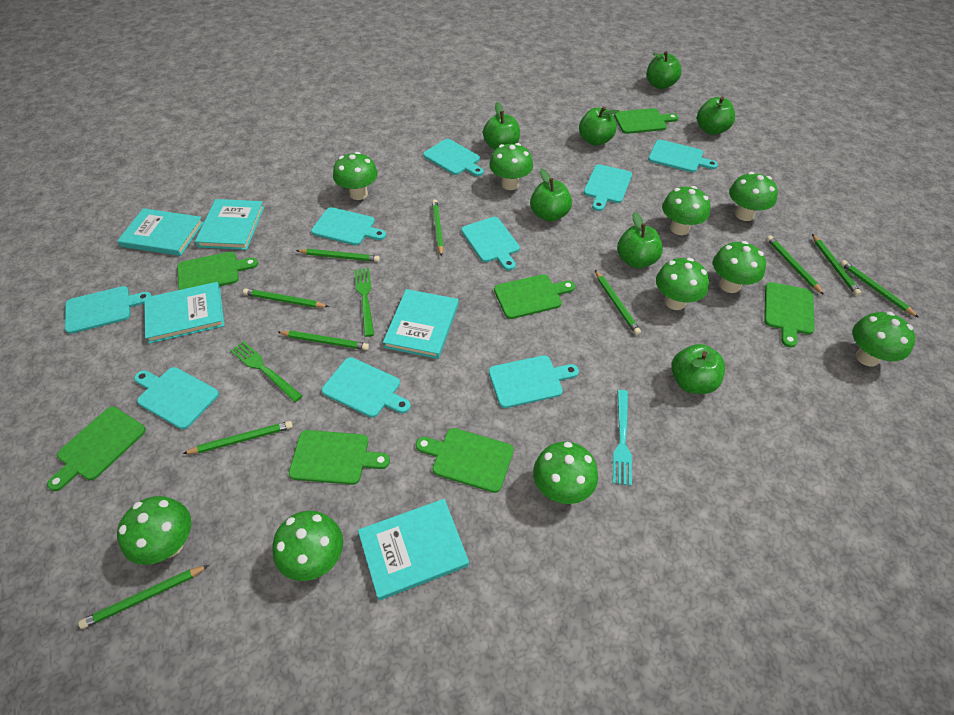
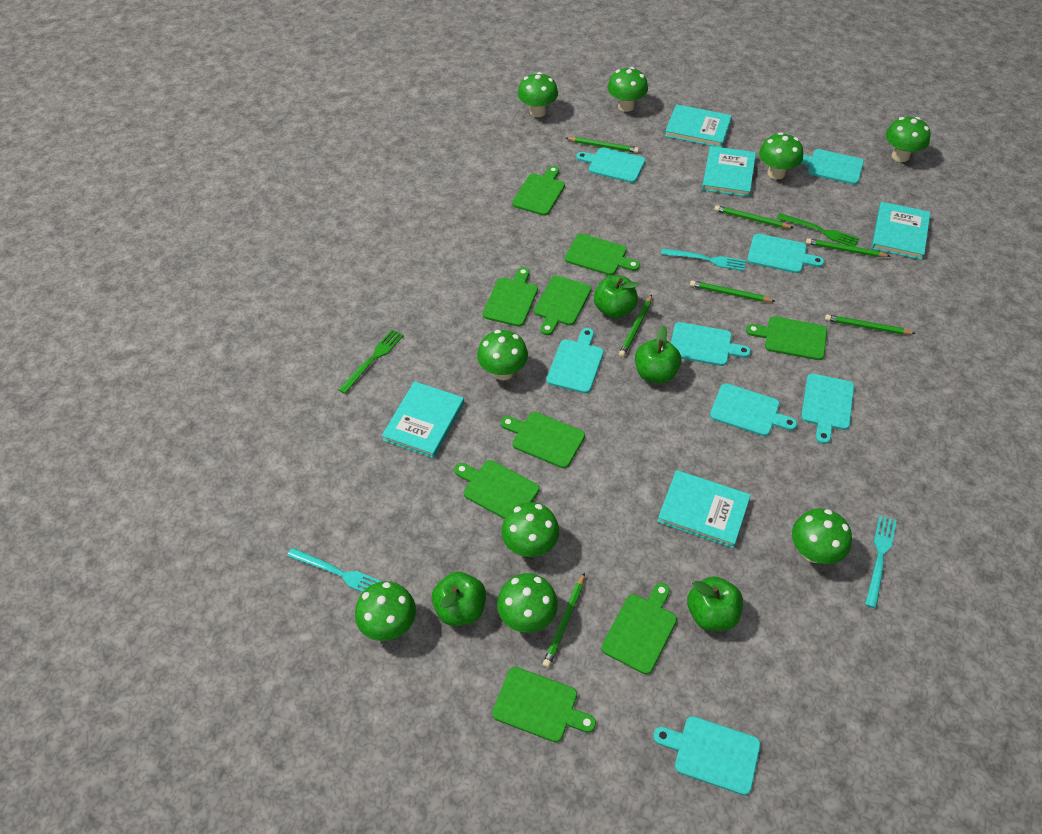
green apple: [483,102,520,150] [530,169,572,222] [579,106,619,146] [617,212,663,268] [647,51,682,89] [671,344,725,394] [697,96,735,135] = 7 -> [432,572,486,626] [594,275,639,318] [635,325,682,383] [687,576,743,631] = 4
green cutting board: [47,407,146,491] [177,252,258,290] [289,430,390,485] [416,428,514,493] [494,274,575,319] [614,108,678,134] [764,282,815,348] = 7 -> [454,460,539,519] [482,267,538,327] [492,667,596,742] [501,412,585,468] [512,166,565,216] [534,276,591,335] [565,234,640,276] [601,583,677,675] [746,316,827,360] = 9
green mushroom: [117,496,191,565] [272,511,343,581] [333,152,378,200] [489,143,533,190] [533,442,598,504] [656,258,709,310] [662,186,711,235] [713,241,766,293] [729,172,778,221] [852,312,915,366] = 10 -> [355,581,416,641] [477,330,528,380] [497,573,558,633] [501,502,559,557] [518,72,558,117] [608,67,648,112] [759,132,803,179] [792,508,852,564] [886,117,931,162] = 9
green pencil: [78,565,209,629] [182,421,293,454] [243,288,329,308] [278,331,369,350] [296,249,380,262] [432,199,444,257] [595,270,641,335] [766,235,824,295] [812,234,861,296] [840,260,919,318] = 10 -> [543,573,585,668] [566,137,639,153] [619,295,652,357] [690,280,775,302] [714,205,794,228] [806,238,891,257] [825,315,916,334] = 7
turquoise cutting board: [65,286,152,334] [134,367,219,429] [311,207,386,245] [322,357,411,418] [423,139,484,176] [461,217,520,271] [489,355,579,408] [584,164,632,211] [648,140,718,172] = 9 -> [546,328,604,393] [576,147,645,183] [653,716,760,795] [671,322,751,366] [710,383,797,436] [747,234,824,273] [800,149,864,185] [801,374,854,444] = 8
turquoise fork: [613,390,632,486] = 1 -> [287,548,382,592] [661,248,746,271] [865,515,897,608] = 3

